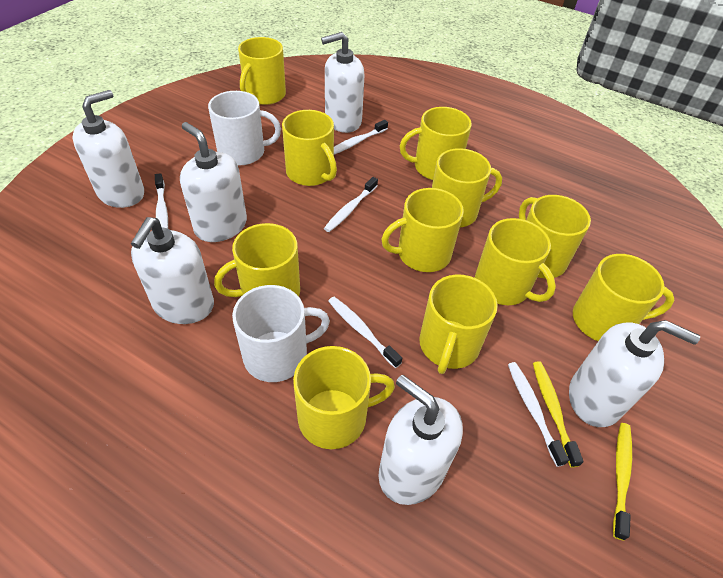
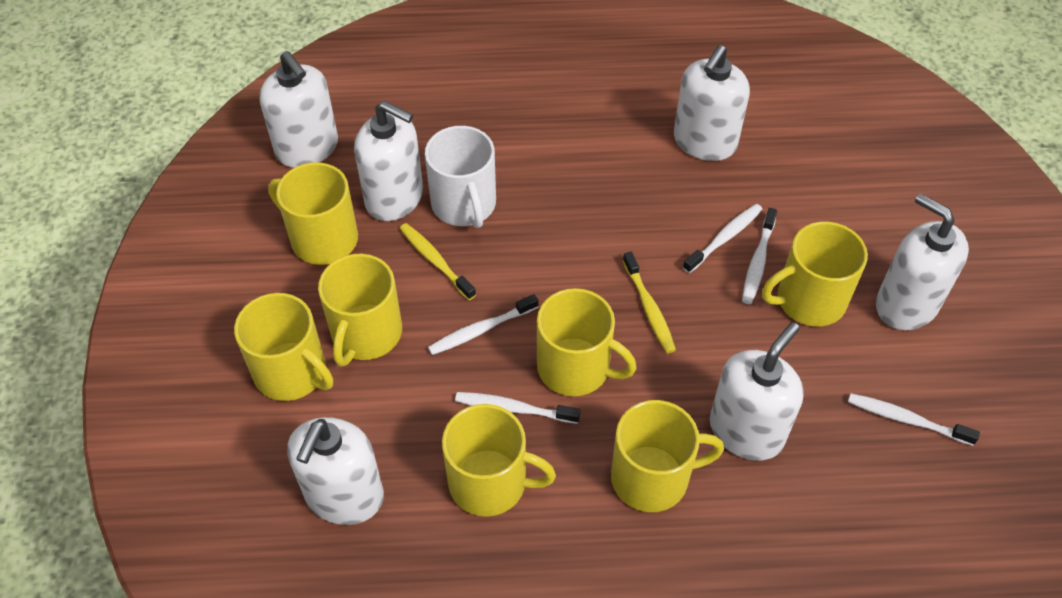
white mug: [208,91,281,165] [232,285,330,382] = 2 -> [425,126,496,228] = 1
yellow mug: [214,223,300,297] [238,37,286,105] [282,110,337,186] [293,346,395,449] [381,188,464,272] [400,107,472,180] [419,274,498,374] [432,148,502,228] [475,218,556,305] [519,195,591,279] [573,254,674,341] = 11 -> [234,293,333,401] [268,162,358,265] [318,254,402,366] [442,404,556,517] [537,288,637,396] [611,400,724,512] [762,222,868,326] = 7

